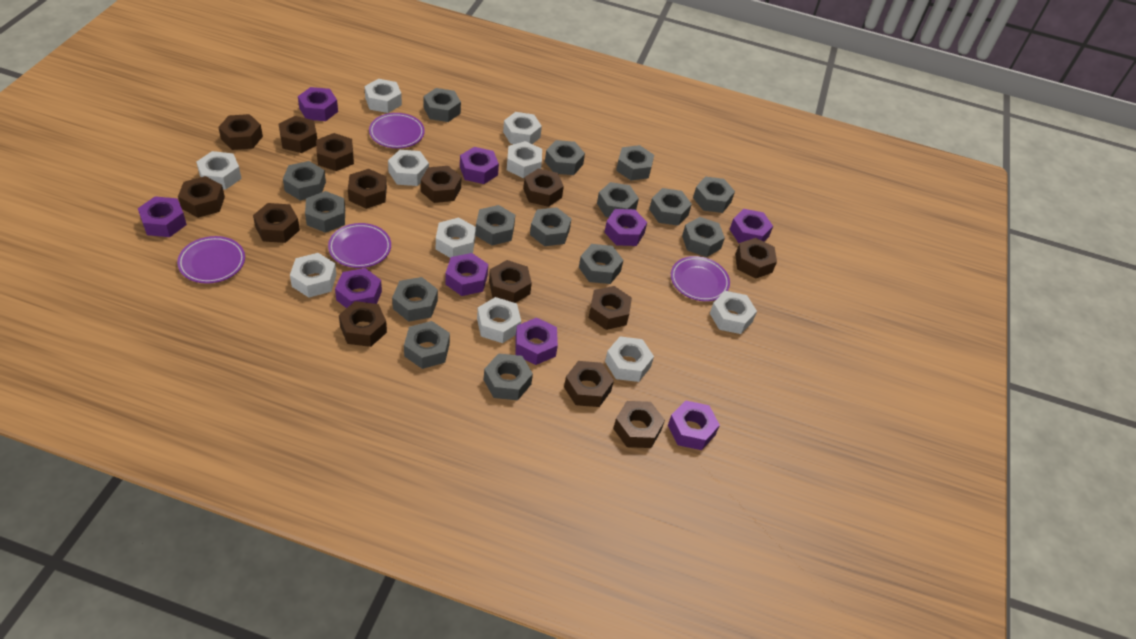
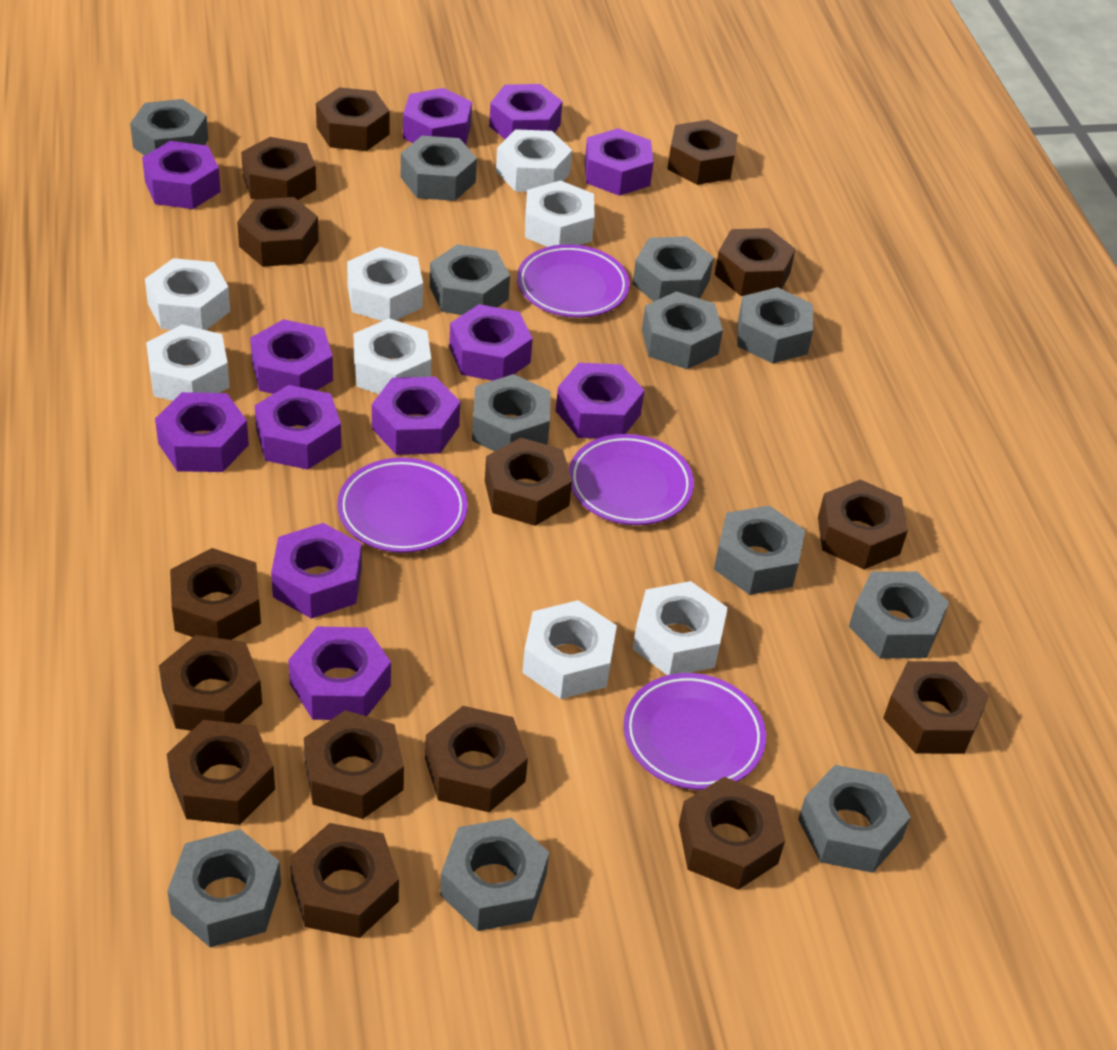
brown nut: [178,176,225,218] [218,114,263,150] [253,203,300,243] [279,116,317,153] [316,133,354,171] [339,301,387,347] [348,169,387,209] [421,166,462,203] [489,260,532,303] [523,168,564,207] [564,361,614,407] [589,286,632,330] [613,401,665,448] [735,238,777,278] = 14 -> [159,635,262,731] [167,720,275,825] [170,548,261,640] [237,197,319,267] [241,137,316,200] [290,823,399,938] [304,710,404,819] [316,87,390,151] [425,706,528,812] [485,437,572,526] [668,120,738,185] [679,777,785,890] [715,228,795,296] [818,479,908,569] [883,661,989,754] = 15
grey nut: [283,161,326,201] [305,191,345,233] [392,277,438,322] [404,321,450,369] [424,88,461,122] [475,205,515,245] [484,353,533,400] [530,207,571,246] [545,140,585,175] [579,244,623,284] [597,182,639,217] [616,145,654,180] [649,188,692,226] [682,217,725,257] [693,177,735,213] = 15 -> [130,99,209,156] [167,829,281,947] [401,136,477,201] [430,244,510,315] [440,818,549,931] [472,374,551,452] [633,236,714,301] [642,291,723,369] [714,506,805,595] [737,287,813,364] [798,765,911,873] [849,571,949,658] = 12
purple nut: [138,196,187,237] [298,87,338,121] [335,268,382,308] [445,253,488,296] [460,147,499,184] [515,317,558,365] [604,209,647,246] [668,400,720,450] [729,209,773,243] = 9 -> [142,141,221,209] [155,392,249,472] [250,319,333,394] [255,385,341,470] [271,523,362,619] [288,627,391,720] [372,377,460,455] [403,88,472,145] [449,304,533,381] [489,84,563,139] [556,363,644,439] [585,128,654,196] = 12
white nut: [196,151,242,190] [290,253,337,297] [364,79,402,113] [388,150,429,186] [436,218,476,258] [477,297,521,343] [503,112,542,144] [507,141,542,178] [605,336,654,382] [710,291,757,334] = 10 -> [145,258,230,330] [146,325,230,401] [347,247,423,321] [354,318,431,394] [496,129,572,192] [522,600,617,699] [525,180,595,247] [633,581,728,675] = 8

